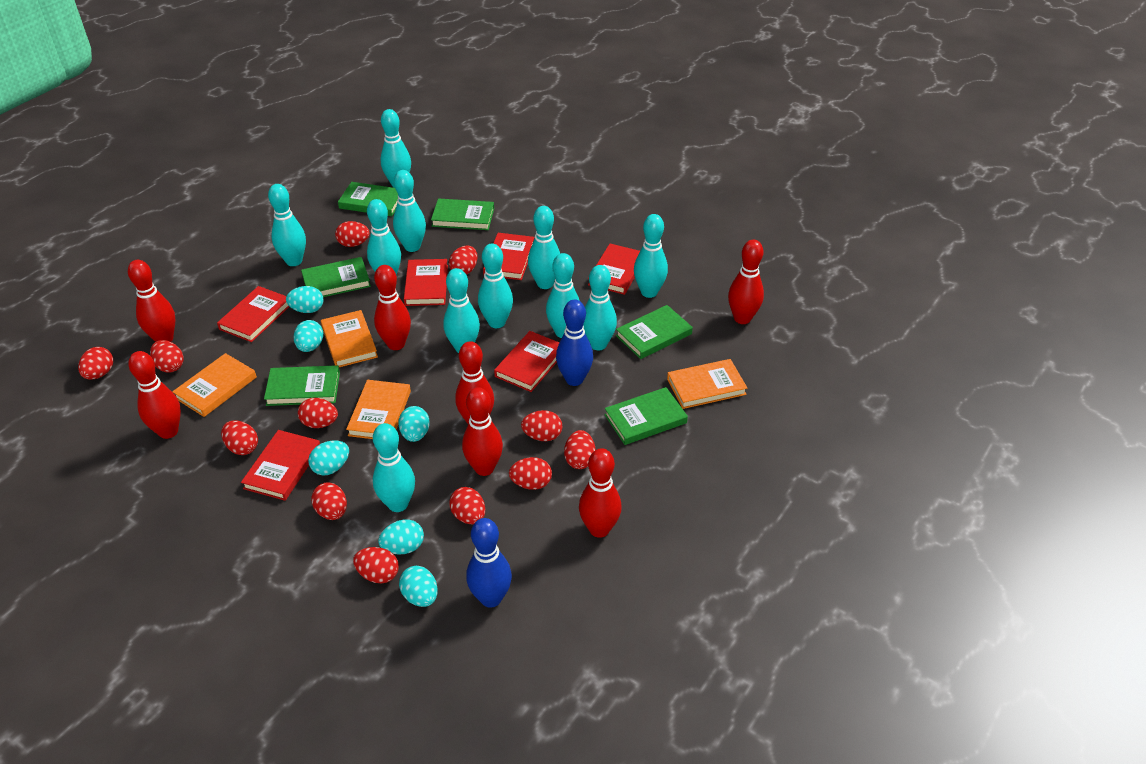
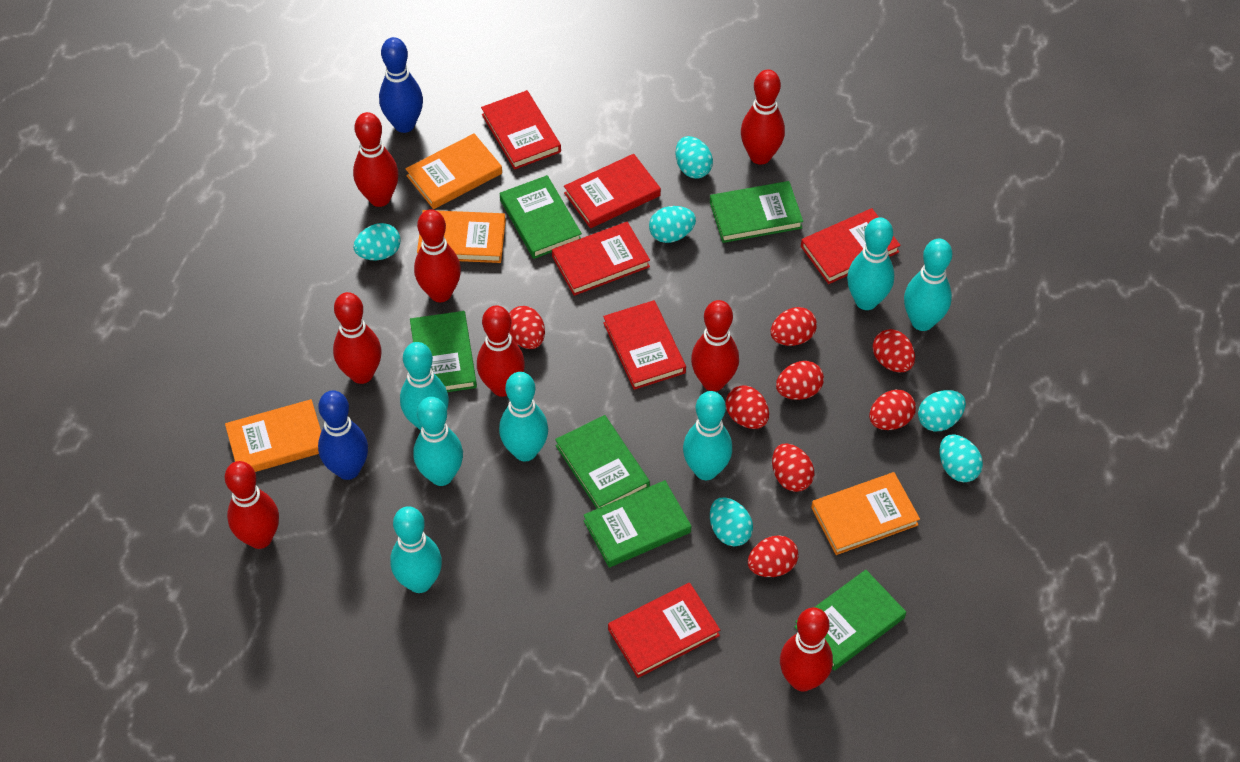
red bowling pin: [128,260,175,342] [128,351,181,439] [374,265,411,350] [455,341,494,424] [462,388,503,476] [579,448,622,538] [728,240,764,324] = 7 -> [225,461,279,549] [333,292,381,384] [353,112,399,207] [414,209,461,302] [477,305,525,397] [691,300,739,391] [741,69,785,165] [780,607,833,691] = 8
red egg: [78,347,113,380] [150,340,183,373] [221,420,258,455] [298,398,338,428] [311,482,347,520] [335,221,370,247] [353,547,399,583] [449,246,477,275] [449,487,485,524] [509,457,552,490] [521,410,562,441] [564,430,596,469] = 12 -> [509,306,545,349] [726,385,769,429] [748,535,798,577] [771,307,817,346] [772,444,814,492] [776,361,824,400] [869,389,916,430] [873,329,915,372] = 8
turquoise bowling pin: [268,184,306,266] [367,199,401,275] [373,423,415,512] [380,109,411,188] [393,170,426,252] [443,268,480,353] [478,244,513,328] [528,206,560,289] [546,253,580,338] [583,265,617,350] [634,214,668,298] = 11 -> [390,506,442,593] [400,342,449,430] [414,397,463,486] [499,372,548,462] [683,391,732,480] [847,217,894,310] [904,239,952,331] = 7

